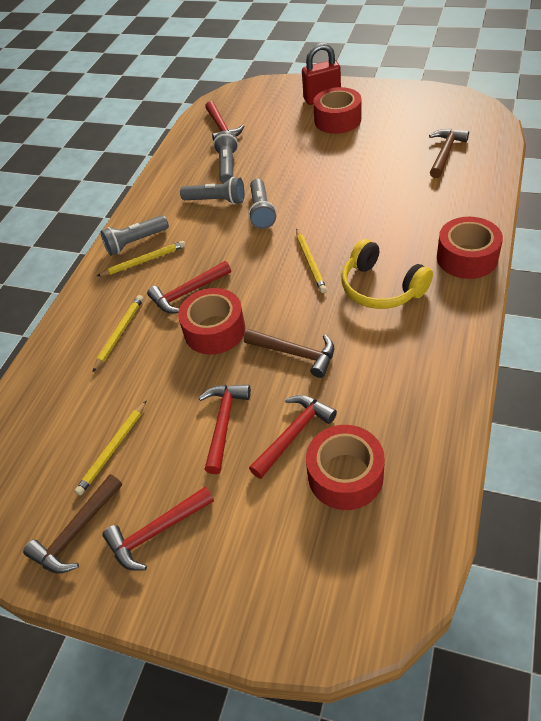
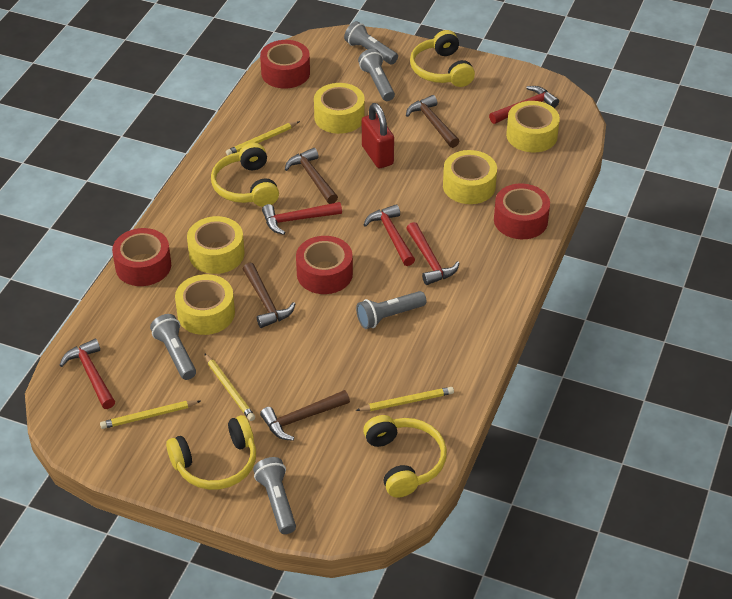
brown hammer: [23,474,122,574] [244,329,334,378] [429,129,469,178] = 3 -> [243,262,295,328] [260,390,350,441] [285,148,338,204] [406,95,460,148] = 4
grey flashlight: [101,215,169,256] [180,177,245,205] [213,131,238,184] [248,179,276,229] = 4 -> [150,314,196,380] [253,457,296,534] [344,21,398,64] [356,291,426,329] [358,49,395,101] = 5
yellow headphones: [341,239,433,309] = 1 -> [166,415,256,490] [211,143,279,207] [363,415,447,498] [410,30,475,87] = 4
yellow tape: none = 0 -> [175,274,235,335] [187,216,244,274] [314,83,365,134] [443,150,497,204] [506,101,560,152] = 5

